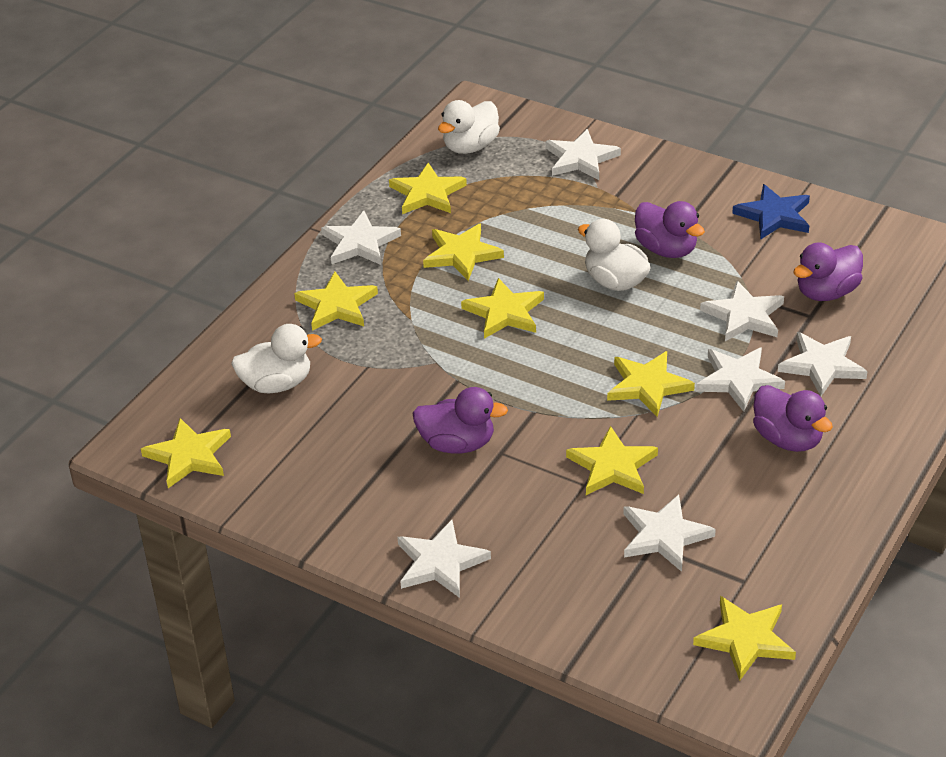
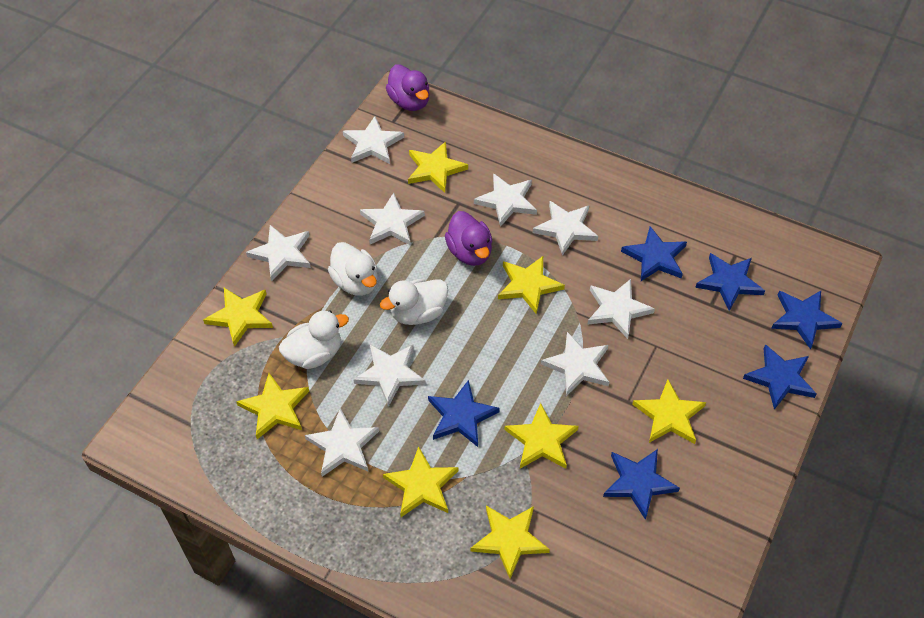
blue star: [732,184,810,240] = 1 -> [428,380,500,447] [603,449,680,520] [621,226,687,281] [695,253,765,311] [743,344,817,410] [771,291,842,349] = 6
purple duck: [413,387,508,454] [635,201,705,258] [753,385,833,452] [793,242,863,301] = 4 -> [386,64,429,111] [445,211,493,266] = 2
white star: [321,211,401,265] [397,520,491,598] [545,129,621,180] [623,495,716,572] [696,347,785,412] [700,281,784,341] [778,332,868,396] = 7 -> [246,225,311,282] [305,408,379,477] [343,116,404,164] [353,344,426,407] [360,192,425,245] [474,173,537,227] [533,201,598,256] [541,332,609,396] [587,279,655,339] = 9

